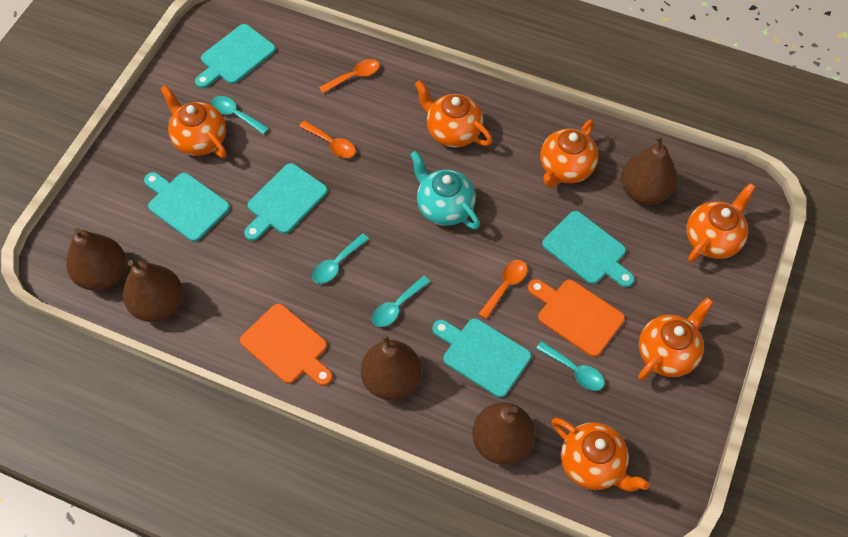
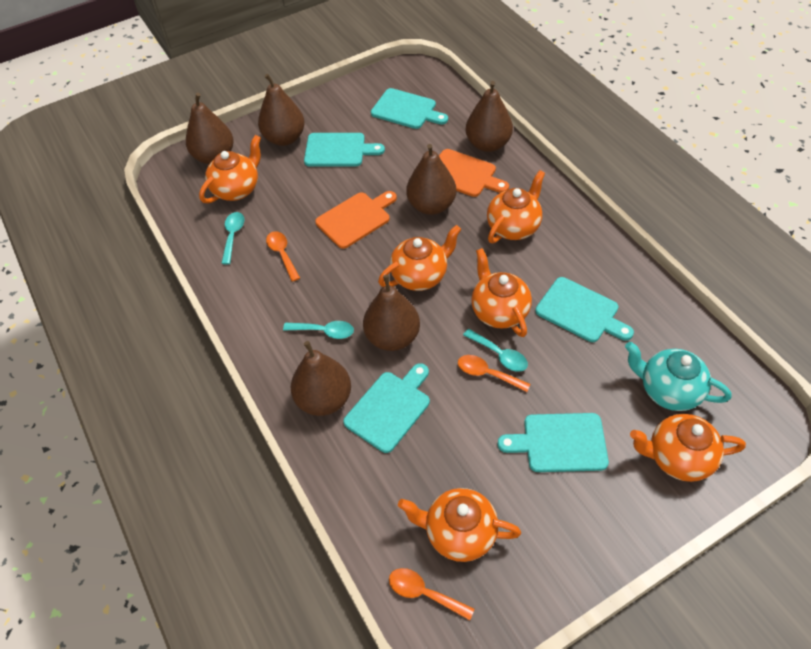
brown pear: [66,228,126,291] [123,260,183,322] [361,334,421,400] [473,402,535,465] [621,135,677,205] = 5 -> [186,93,234,164] [258,74,305,146] [291,341,351,416] [363,275,420,351] [406,144,456,215] [466,81,513,152] = 6
turquoise spoon: [211,96,269,134] [312,233,369,284] [372,276,430,327] [536,341,604,391] = 4 -> [221,212,244,264] [283,321,354,339] [463,329,528,372] = 3

